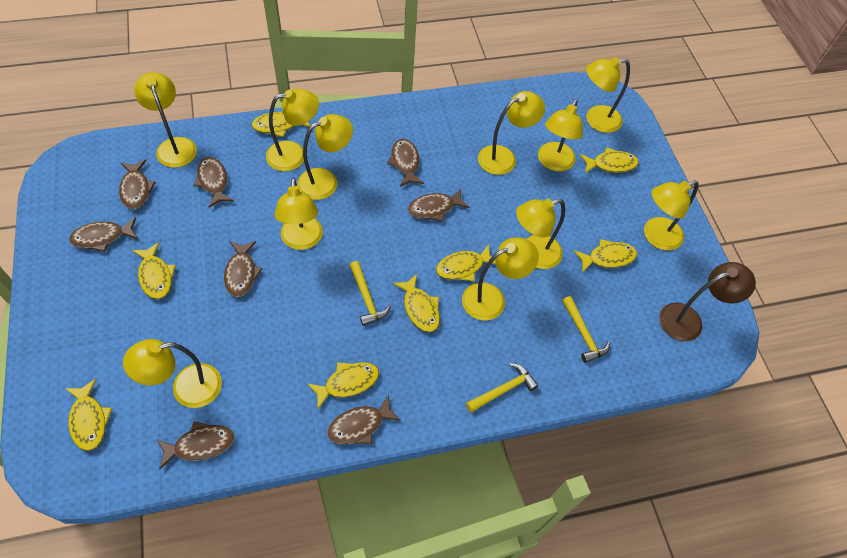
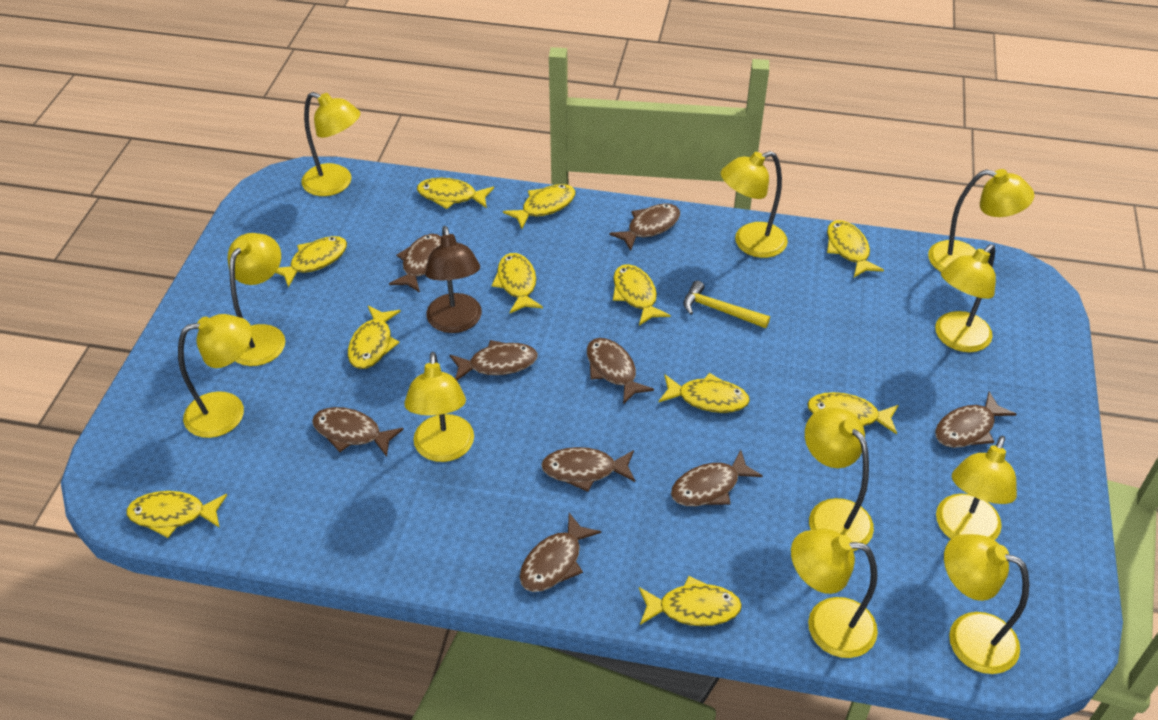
brown fish: [69,217,138,252] [119,159,156,209] [157,421,235,469] [193,157,234,208] [224,241,262,297] [327,395,401,444] [387,139,424,187] [408,188,469,221] = 8 -> [312,407,404,457] [389,234,441,293] [450,340,538,381] [520,513,601,592] [541,447,635,492] [587,338,654,404] [609,203,680,251] [671,450,763,506] [935,392,1017,448] = 9
yellow fish: [65,379,112,451] [132,242,176,299] [252,112,310,137] [308,362,379,409] [393,274,440,332] [436,244,496,281] [574,239,637,273] [580,147,638,173] = 8 -> [126,491,227,538] [275,236,347,287] [348,306,401,369] [417,178,494,209] [491,253,543,313] [503,184,576,229] [613,264,671,326] [639,576,742,626] [658,373,750,413] [807,392,899,434] [827,220,884,277] = 11
yellow hammer: [350,261,391,326] [466,363,538,412] [562,296,610,363] = 3 -> [684,281,770,328] = 1

